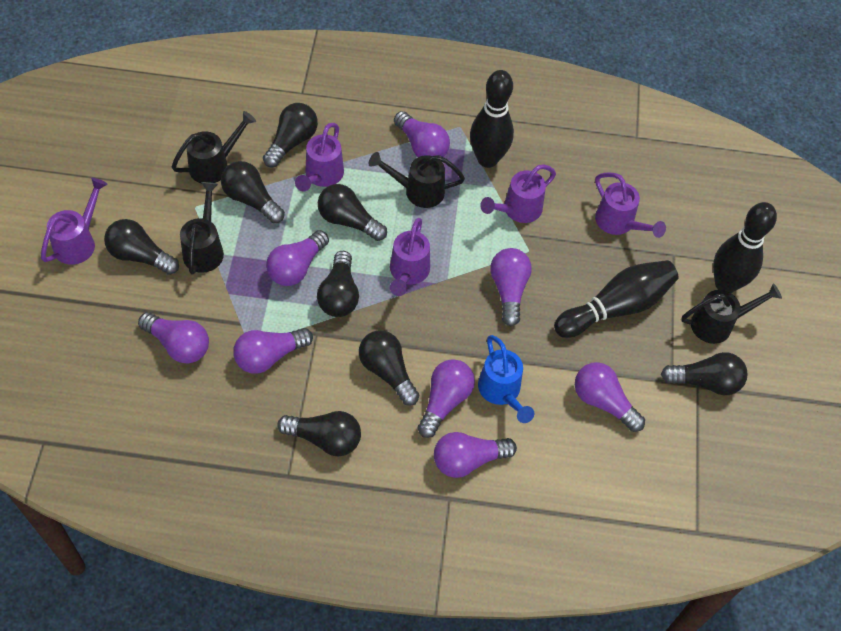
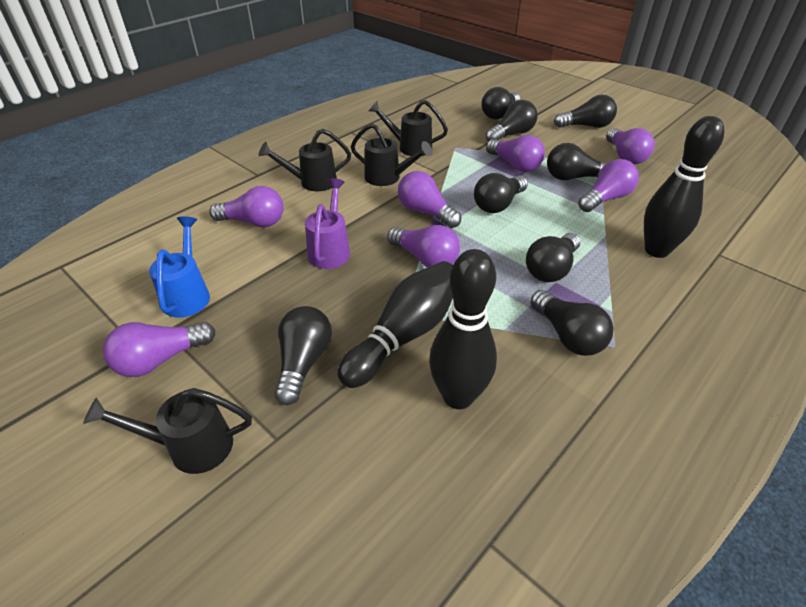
purple light bulb: [138,312,209,363] [233,328,313,374] [266,230,329,286] [394,111,450,157] [417,359,475,438] [434,432,517,478] [490,248,532,326] [575,362,645,432] = 8 -> [103,322,216,377] [209,186,284,227] [387,225,460,267] [398,171,461,228] [486,135,545,172] [578,159,639,212] [606,128,655,164] = 7
purple watering can: [41,178,108,265] [295,123,344,192] [390,218,430,296] [480,164,556,223] [595,172,666,238] = 5 -> [305,178,350,269] = 1

